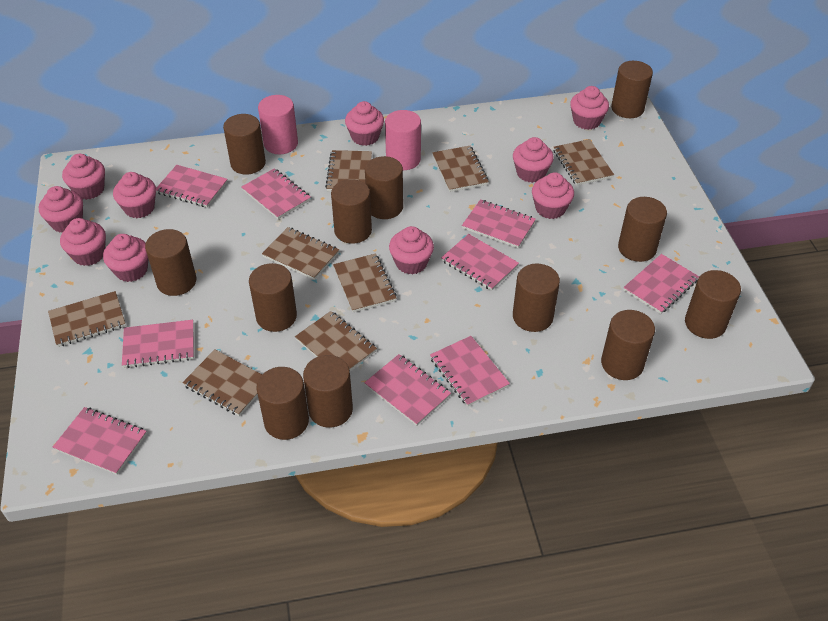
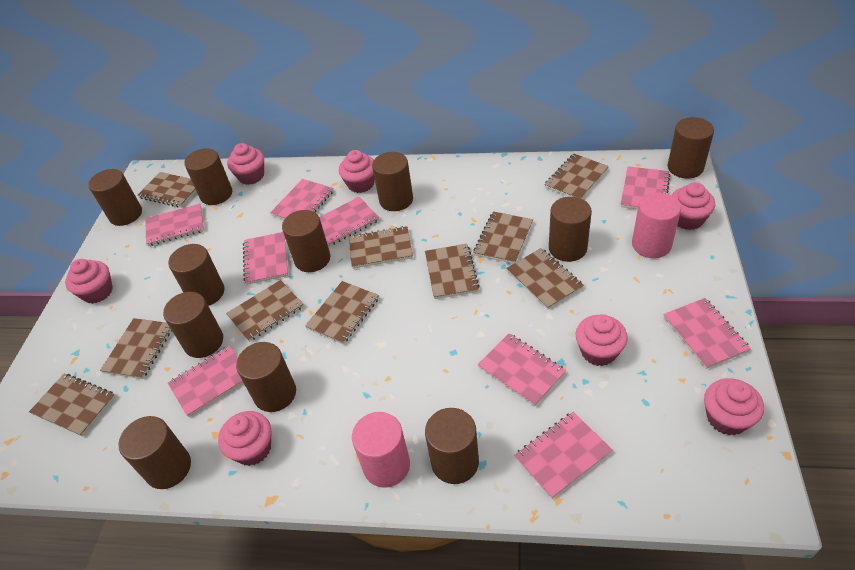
brown cylinder: [145,229,196,296] [223,114,266,174] [249,263,297,332] [256,367,309,440] [303,355,353,428] [331,179,372,244] [365,156,403,219] [513,264,560,332] [601,310,655,380] [611,61,653,118] [618,197,667,262] [685,270,741,339] = 12 -> [88,169,142,226] [119,416,191,489] [163,292,223,358] [168,244,225,306] [184,148,232,205] [236,342,296,412] [282,210,330,272] [372,152,413,211] [425,408,479,484] [549,197,592,262] [668,117,714,178] = 11
brown notebook: [48,291,126,347] [182,349,262,416] [262,227,339,280] [295,311,377,371] [325,150,372,191] [333,253,397,312] [432,146,489,192] [554,139,614,186] = 8 -> [29,374,115,437] [100,318,172,379] [138,172,196,208] [226,280,304,342] [305,281,379,344] [349,226,413,269] [425,244,480,299] [473,211,533,264] [506,248,584,309] [544,154,609,199] = 10
pink cupcake: [39,186,83,233] [60,218,106,266] [62,154,105,200] [103,234,149,282] [113,172,156,218] [345,101,384,146] [389,226,434,274] [513,137,554,183] [532,172,574,219] [570,86,609,130] = 10 -> [65,259,113,304] [218,411,271,466] [227,143,264,185] [339,150,375,193] [575,314,628,366] [672,182,715,230] [704,378,764,435] = 7

